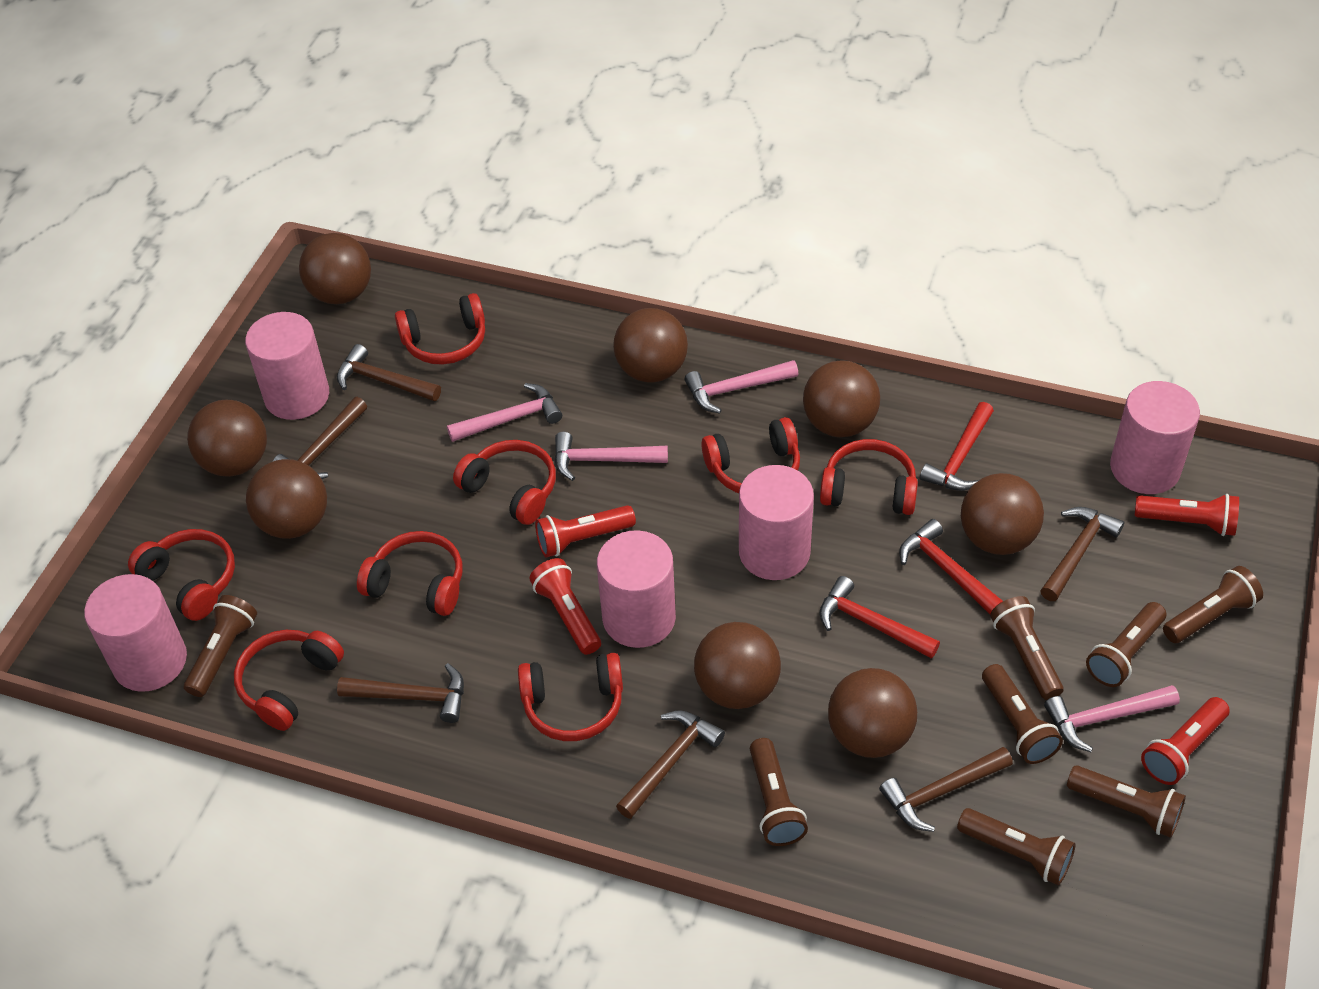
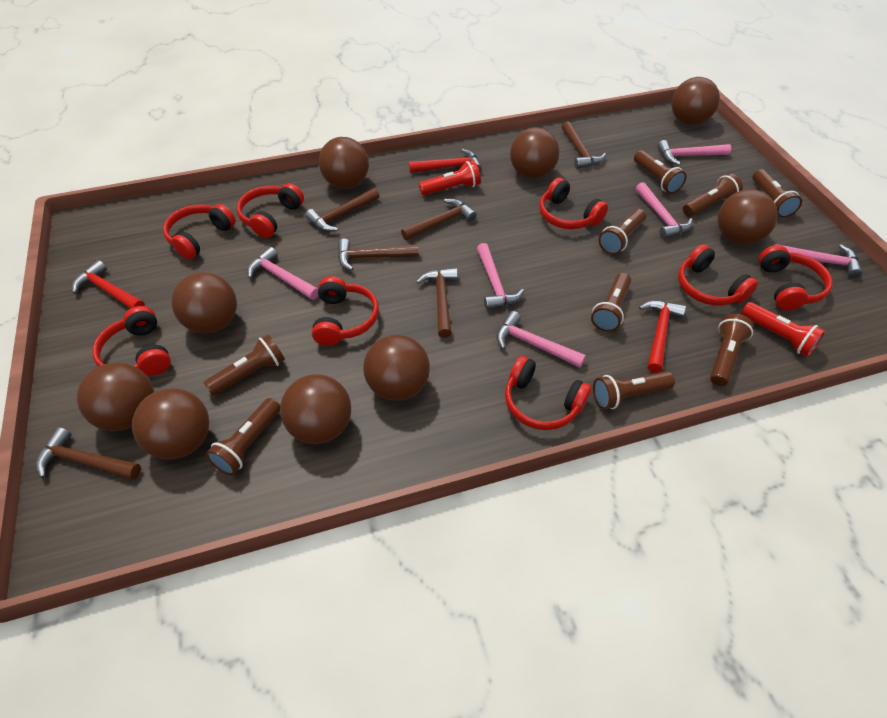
brown ball: [187,400,267,477] [246,459,327,539] [299,233,371,304] [613,308,688,383] [694,622,781,709] [803,361,880,437] [828,668,917,758] [961,473,1044,555] = 8 -> [77,362,154,431] [132,388,209,460] [171,272,237,333] [280,374,351,444] [319,137,369,189] [363,334,430,401] [510,127,559,179] [672,77,720,125] [718,189,778,245] = 9
brown flashlight: [184,595,257,697] [750,738,808,846] [957,808,1076,885] [982,664,1063,764] [990,596,1064,700] [1067,765,1186,838] [1086,602,1166,687] [1163,566,1263,643] = 8 -> [204,334,285,396] [206,398,280,475] [591,273,631,332] [593,371,675,410] [599,209,646,255] [634,150,686,194] [683,174,743,217] [710,314,754,386] [753,169,802,218] = 9
pink cylinder: [84,574,187,692] [245,312,329,420] [597,530,676,648] [739,465,814,580] [1110,381,1200,494] = 5 -> none = 0
pink hammer: [447,383,562,442] [554,432,668,481] [684,360,798,414] [1044,685,1180,752] = 4 -> [247,247,318,300] [477,243,524,310] [496,311,586,368] [635,182,692,239] [657,140,731,165] [773,244,863,278] = 6
red flashlight: [530,558,601,655] [535,505,636,557] [1134,494,1239,536] [1141,697,1230,785] = 4 -> [419,160,481,195] [741,302,825,357] = 2

